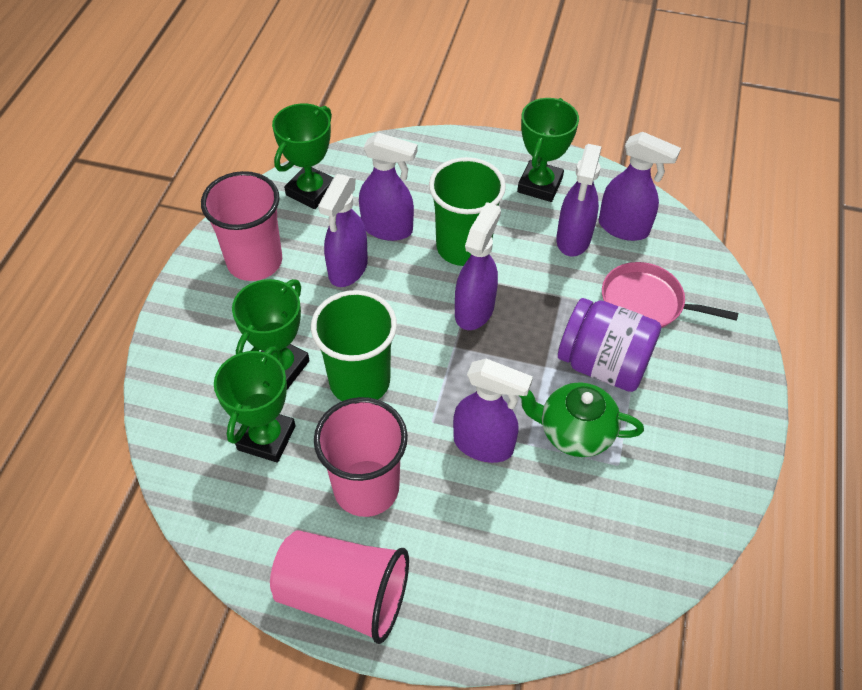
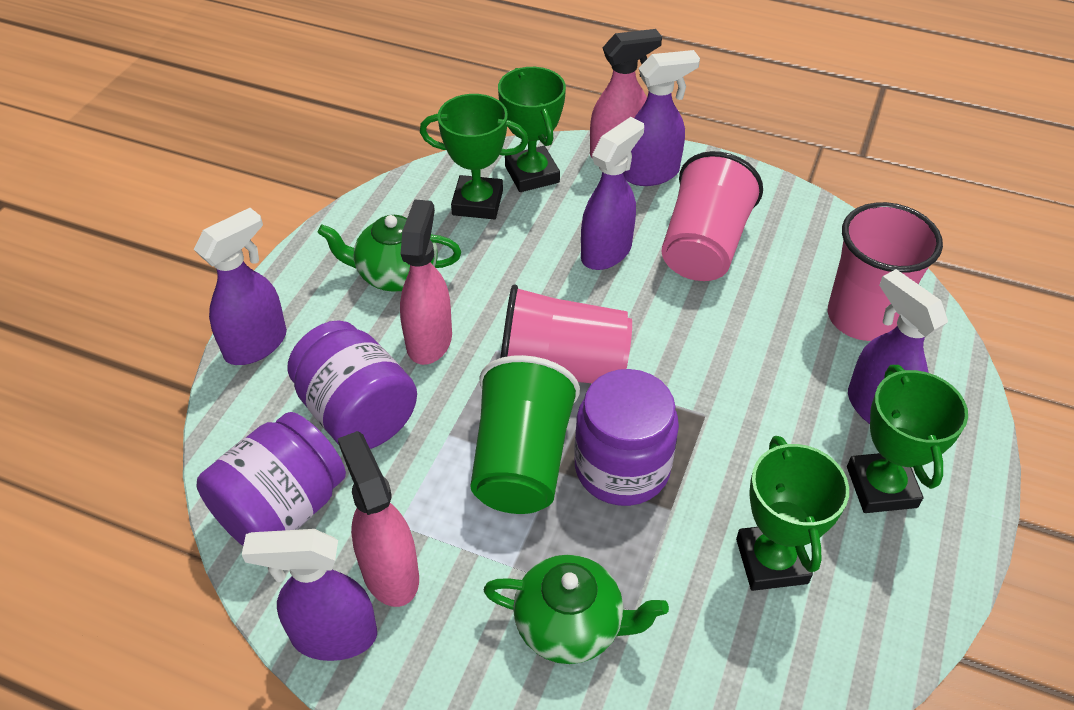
green cup: [311,290,397,401] [429,157,506,266] = 2 -> [470,355,580,514] = 1
green teapot: [519,382,644,457] = 1 -> [317,215,461,292] [483,555,669,664] = 2
pink pan: [602,262,738,328] = 1 -> none = 0
pink spray bottle: none = 0 -> [338,431,419,607] [400,199,452,365] [590,29,662,157] = 3
purple jar: [558,298,661,392] = 1 -> [196,412,346,546] [287,320,417,449] [574,369,679,506] = 3
purple spray bottle: [318,174,368,287] [359,133,417,241] [453,359,533,463] [455,202,501,330] [556,144,602,257] [599,132,681,241] = 6 -> [194,208,287,365] [242,529,377,661] [581,117,644,270] [623,50,700,186] [848,269,948,424] = 5

